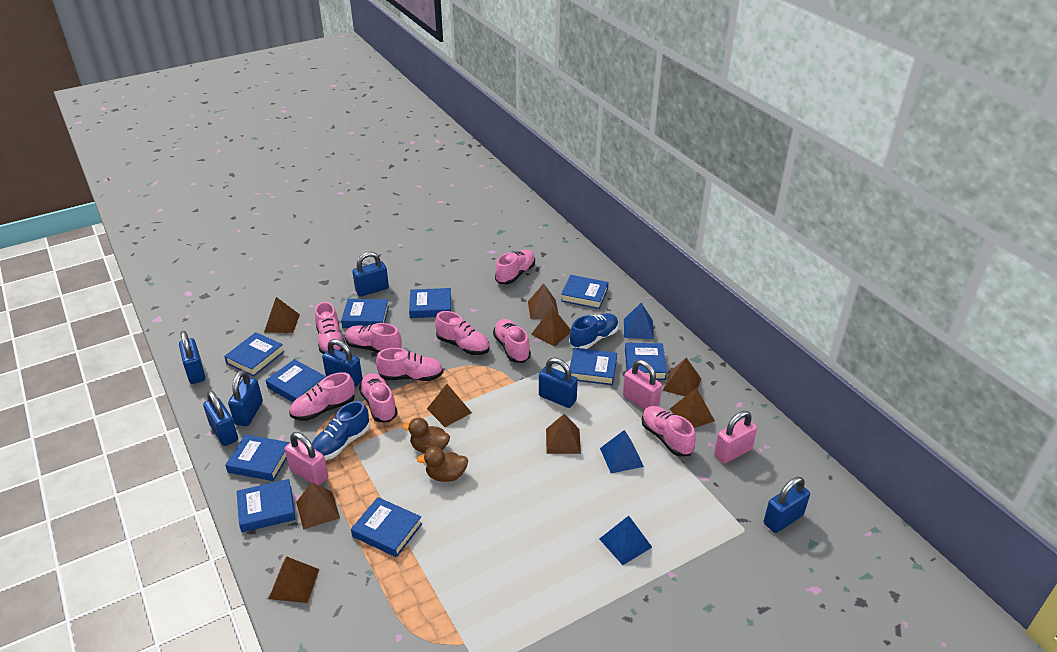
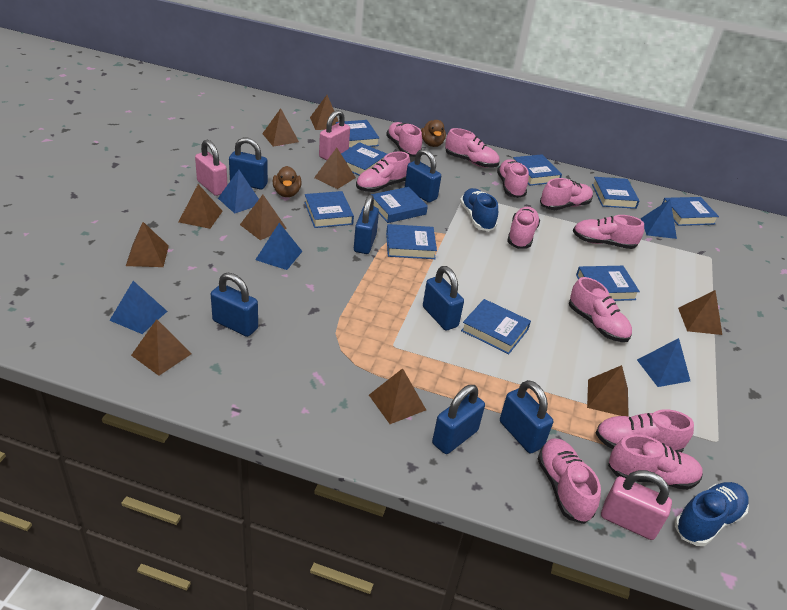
blue pyramid: [599,516,652,565] [600,430,644,473] [624,303,654,339] = 3 -> [109,281,167,334] [218,170,259,213] [255,223,302,270] [637,338,690,387] [641,199,677,239] = 5
brown pyramid: [264,297,300,333] [269,556,319,603] [296,482,340,530] [427,384,472,427] [528,283,558,319] [531,307,571,346] [546,414,581,454] [663,358,701,396] [670,388,715,428] = 9 -> [126,222,169,267] [131,319,192,376] [179,184,223,229] [240,195,287,240] [262,108,299,147] [310,95,339,130] [314,148,356,189] [369,368,426,424] [587,365,629,417] [678,290,722,335] = 10
pink shoe: [289,372,355,421] [315,302,345,354] [345,323,402,353] [359,373,398,422] [376,348,443,381] [435,311,490,355] [493,319,531,363] [495,250,535,284] [642,406,696,457] = 9 -> [356,151,410,192] [386,122,422,157] [445,128,500,168] [497,159,529,198] [507,207,540,249] [538,438,601,524] [540,178,593,210] [569,277,632,342] [573,215,644,249] [596,409,694,452] [608,435,703,490] = 11

